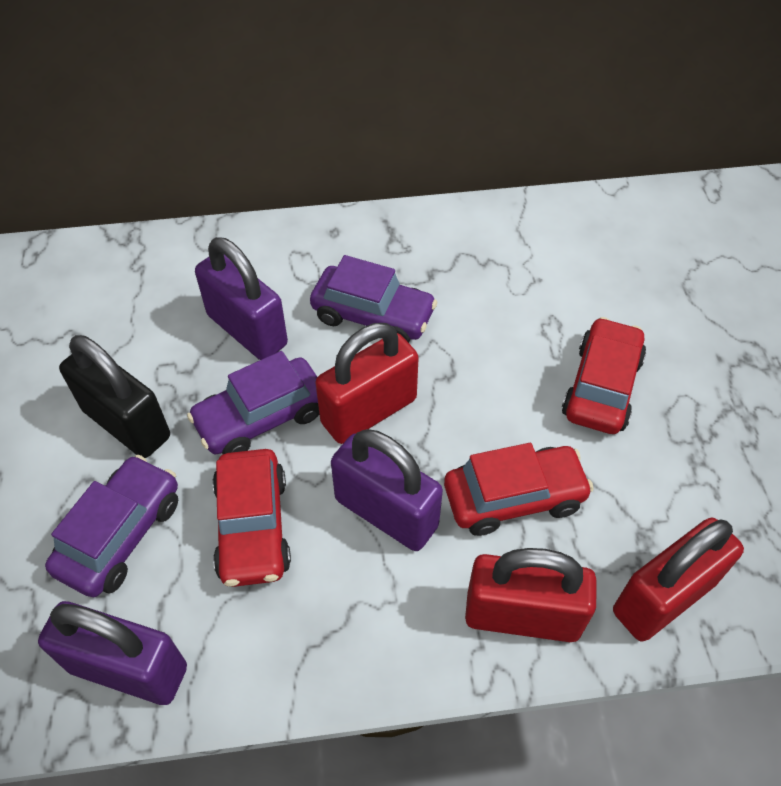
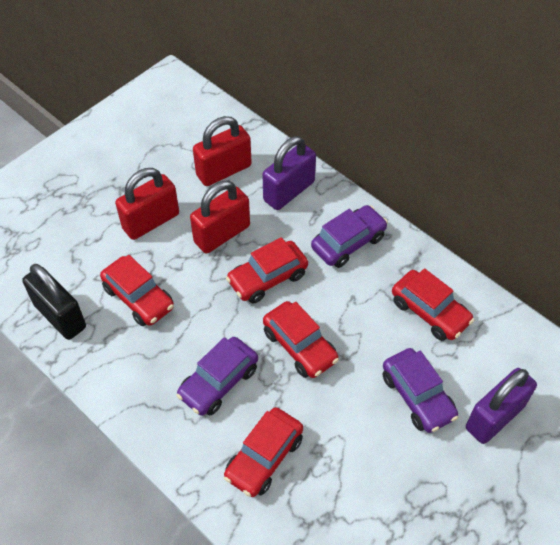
purple padlock: [38,601,187,705] [195,237,288,360] [331,429,443,551] = 3 -> [262,136,316,210] [466,368,537,444] = 2
red car: [212,449,291,587] [444,443,594,536] [562,317,646,434] = 3 -> [100,255,174,326] [224,407,303,497] [226,237,308,303] [263,301,339,378] [392,268,474,341] = 5

